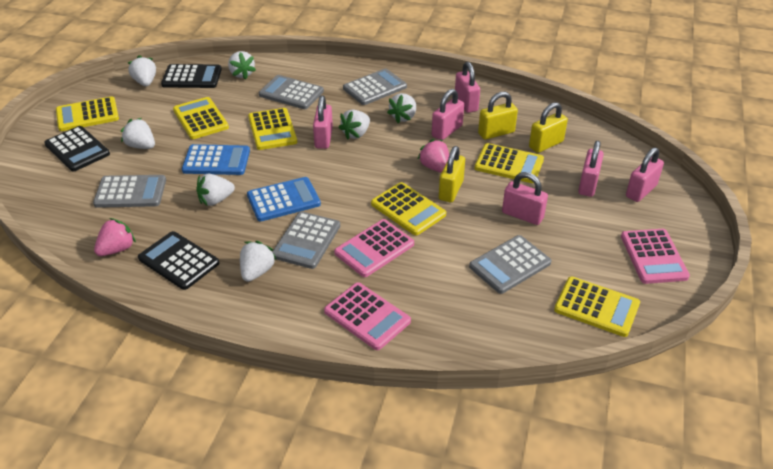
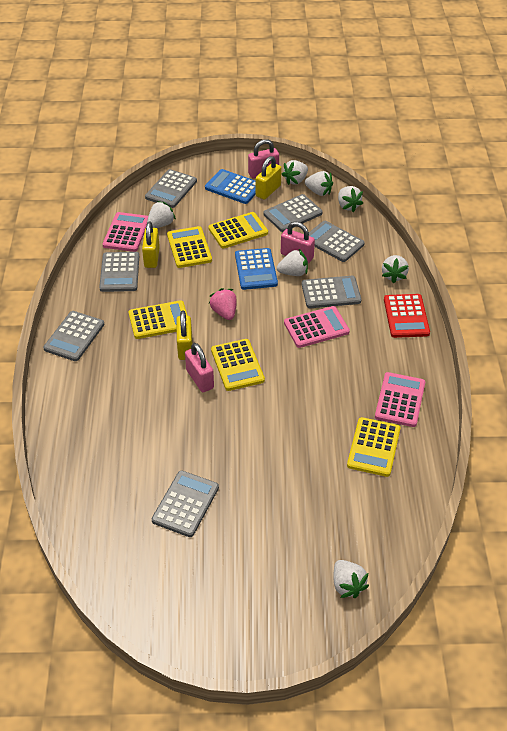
black calculator: [44,126,110,172] [138,231,219,290] [161,64,222,88] = 3 -> none = 0
grey calculator: [93,175,166,208] [259,75,324,109] [272,211,340,269] [343,69,407,105] [469,235,552,294] = 5 -> [43,311,104,361] [99,252,139,292] [145,169,197,208] [152,470,219,537] [263,194,323,232] [302,276,362,308] [309,221,365,262] = 7
pink padlock: [313,96,333,149] [432,89,464,140] [455,62,480,113] [502,172,548,225] [578,141,604,197] [626,147,664,202] = 6 -> [185,343,214,392] [248,139,279,178] [281,221,315,263] = 3
pink strawberry: [94,218,136,256] [418,139,449,173] = 2 -> [209,288,237,320] = 1
red calculator: none = 0 -> [384,294,430,338] = 1
yellow calculator: [56,96,119,131] [173,97,229,139] [248,108,297,150] [371,182,446,235] [474,143,544,183] [554,276,640,337] = 6 -> [128,300,188,339] [167,226,212,268] [208,212,268,249] [211,339,265,391] [347,417,400,477] = 5

